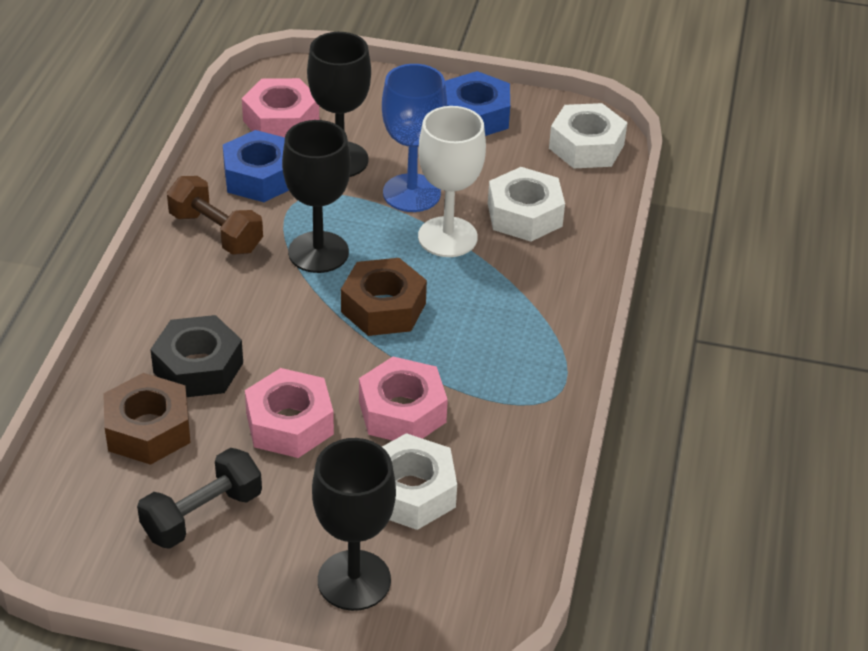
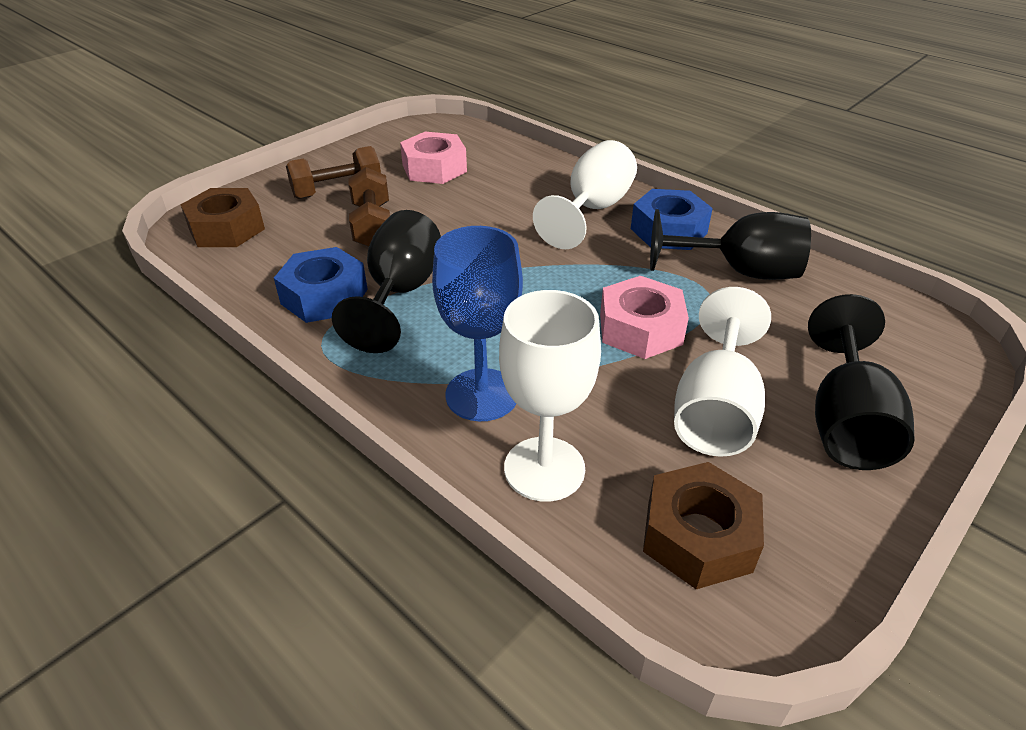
black dumbbell: [137,448,262,549] = 1 -> none = 0
black nut: [150,315,243,397] = 1 -> none = 0
brown dumbbell: [167,176,263,255] = 1 -> [286,146,381,199] [349,167,390,247] = 2
pink nut: [242,78,319,137] [245,368,334,458] [359,356,448,441] = 3 -> [400,132,467,184] [600,276,689,359] = 2
white goblet: [418,106,486,257] = 1 -> [499,290,601,502] [533,140,637,249] [674,287,771,457] = 3
white nut: [382,433,457,530] [488,167,565,242] [549,103,627,168] = 3 -> none = 0

